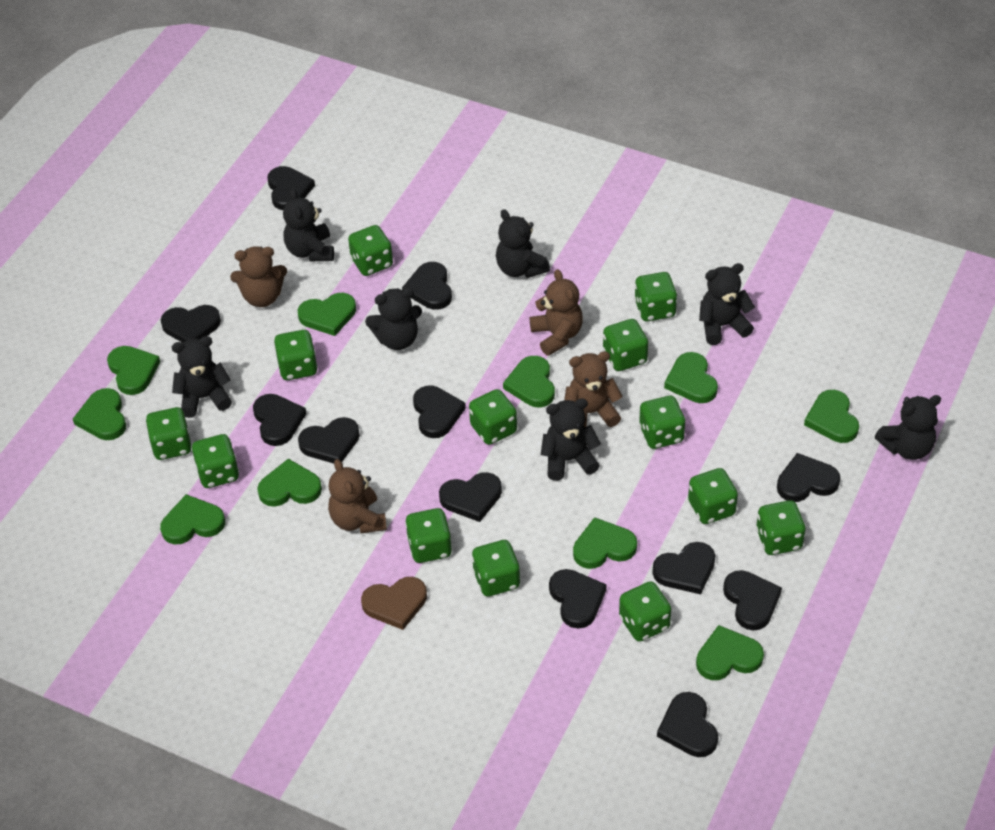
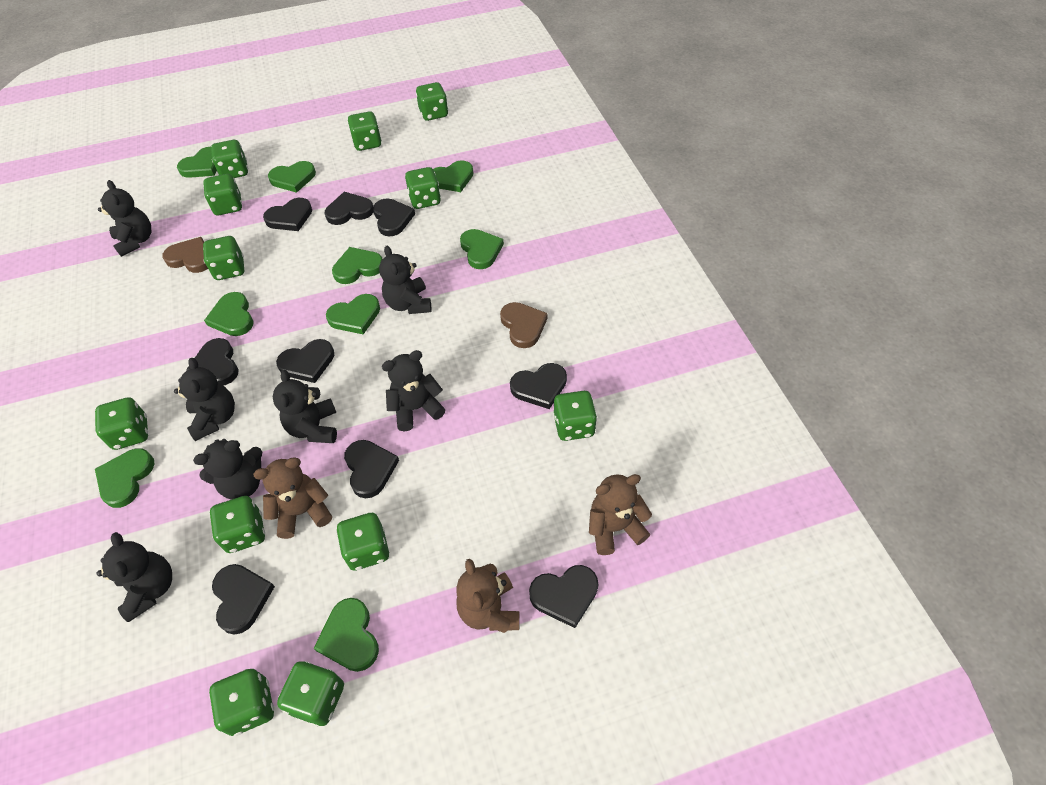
black heart: [161,305,221,343] [253,394,307,446] [267,166,315,210] [298,417,360,464] [402,262,452,310] [413,386,466,438] [439,472,502,522] [549,569,607,629] [652,542,715,594] [657,692,718,757] [723,570,782,630] [777,453,840,502] = 12 -> [186,338,238,386] [212,564,275,635] [263,198,312,231] [276,339,334,383] [325,192,374,225] [344,440,399,498] [373,198,415,236] [510,363,567,409] [529,565,598,628] = 9
brown heart: [361,577,427,630] = 1 -> [162,237,208,273] [500,302,548,348] = 2
brown teddy bear: [230,246,287,307] [328,459,387,533] [530,269,583,356] [564,351,623,427] = 4 -> [253,457,332,539] [456,559,520,633] [589,474,652,555] = 3
green dice: [146,407,192,460] [192,434,239,488] [274,330,318,380] [348,225,393,276] [405,508,452,563] [469,389,517,445] [472,540,521,596] [603,319,648,371] [619,582,671,642] [634,272,677,321] [639,396,686,449] [688,468,738,524] [756,500,806,555] = 13 -> [95,397,148,450] [203,174,242,215] [203,236,244,280] [209,669,274,736] [210,496,265,553] [211,140,248,178] [277,661,344,726] [336,513,389,571] [348,111,382,151] [405,167,441,209] [416,82,448,121] [553,391,597,441] = 12
green heart: [73,388,126,440] [107,346,160,395] [160,494,225,545] [257,459,322,507] [298,293,356,336] [503,356,555,407] [573,517,637,569] [664,352,718,403] [696,625,764,680] [804,390,859,443] = 10 -> [95,448,155,508] [177,147,217,178] [204,292,253,336] [268,161,316,193] [314,598,379,672] [326,294,380,334] [332,247,382,284] [433,160,474,192] [460,229,504,269] = 9

